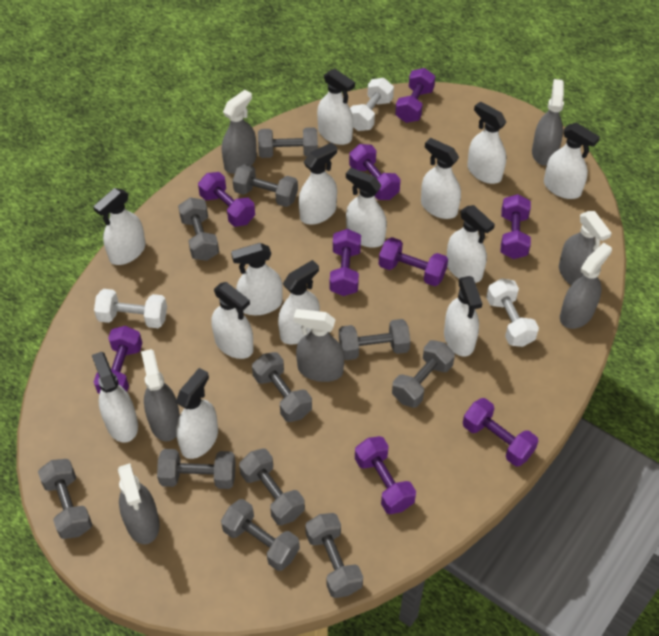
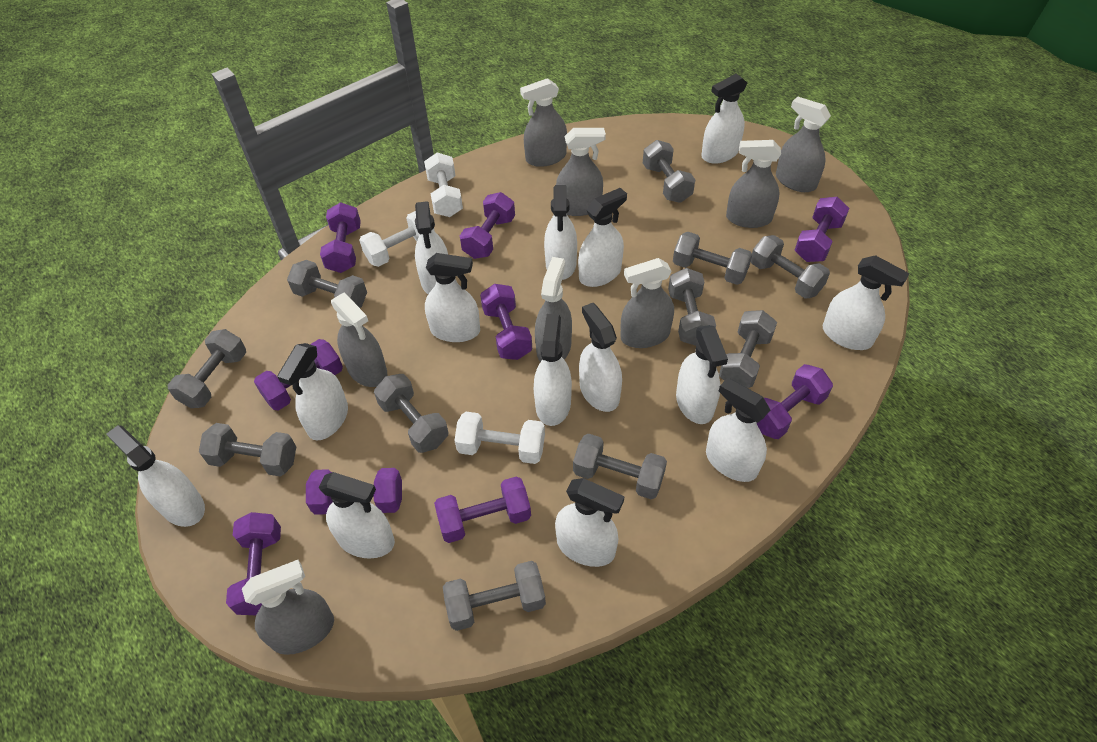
grey spray bottle: [118,463,160,544] [141,349,180,441] [222,90,257,174] [294,309,345,382] [532,79,564,166] [559,211,612,285] [560,243,612,329] = 7 -> [242,560,334,655] [331,292,387,387] [520,78,567,167] [535,257,572,362] [556,128,606,216] [620,258,674,348] [726,140,781,228] [776,96,831,192] = 8

